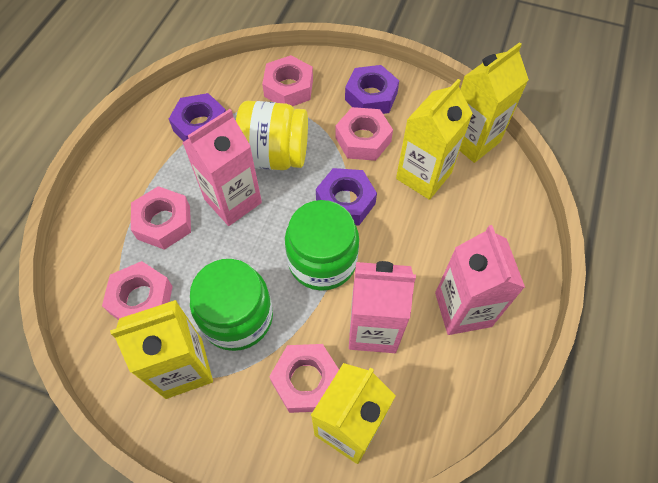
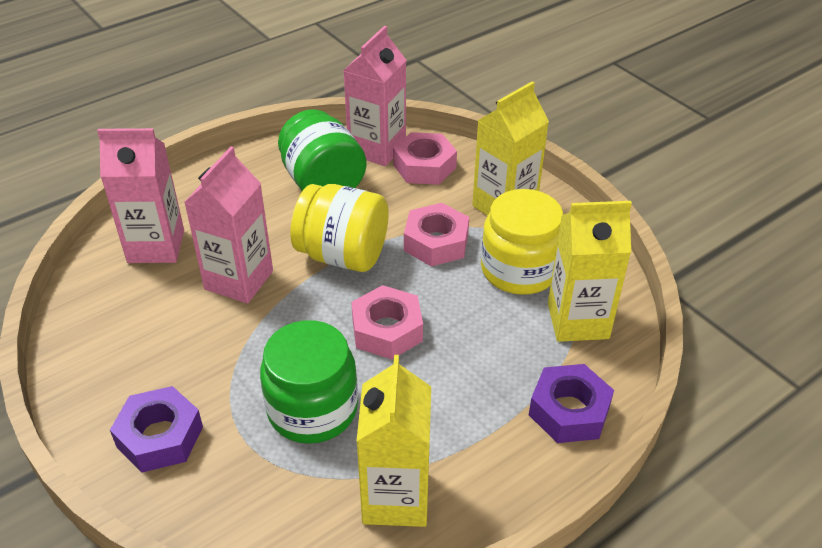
pink nut: [102,261,173,320] [131,186,191,250] [262,55,313,106] [269,344,339,413] [335,107,393,161] = 5 -> [351,285,423,359] [393,132,457,185] [404,203,469,266] = 3
purple nut: [169,93,226,141] [316,168,377,226] [345,65,399,114] = 3 -> [110,386,203,473] [529,364,614,443] = 2
yellow carton: [110,300,213,399] [311,363,396,464] [396,79,473,200] [460,42,529,163] = 4 -> [356,355,431,527] [472,81,549,216] [548,201,632,342] = 3
yellow jar: [236,101,308,170] = 1 -> [290,184,389,272] [481,189,563,295] = 2

